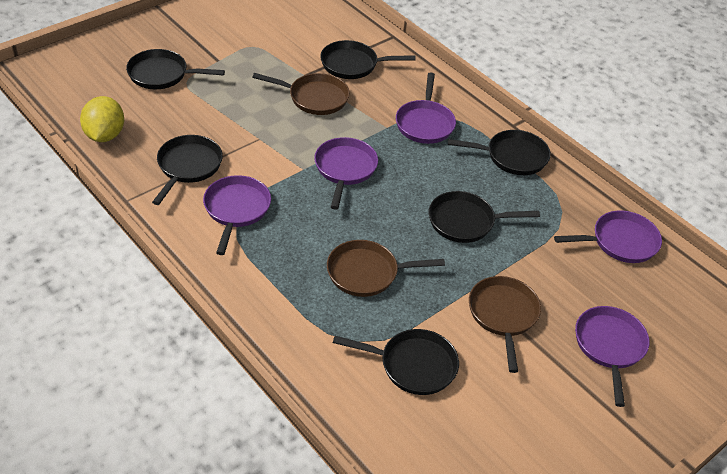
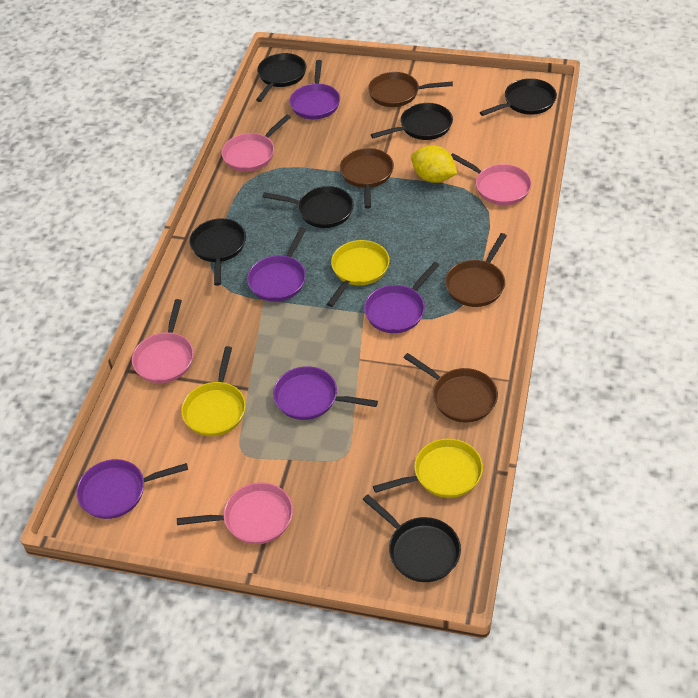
brown pan: [252,73,350,115] [327,240,445,297] [469,276,541,373] = 3 -> [340,148,394,209] [368,72,453,107] [404,353,498,422] [445,233,507,307] = 4
pink pan: none = 0 -> [132,299,194,383] [177,482,293,544] [222,114,291,172] [451,153,532,205] = 4
yellow pan: none = 0 -> [181,346,246,436] [327,240,390,307] [373,439,483,498] = 3

